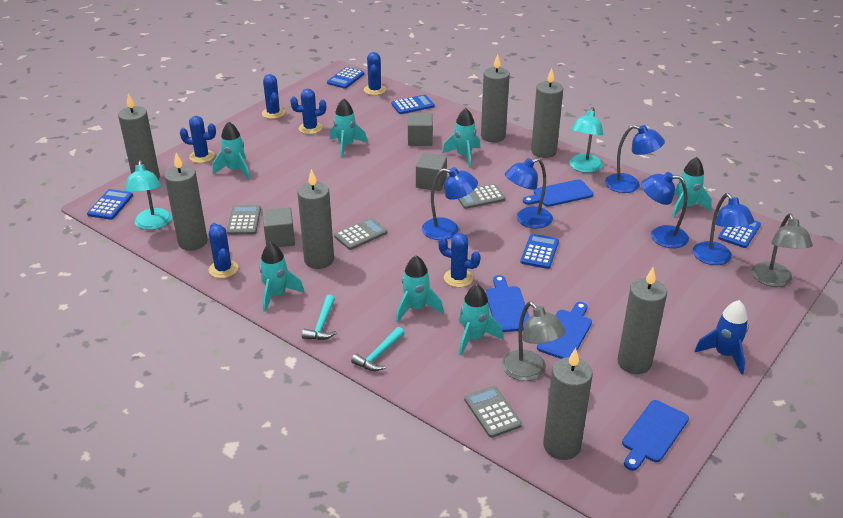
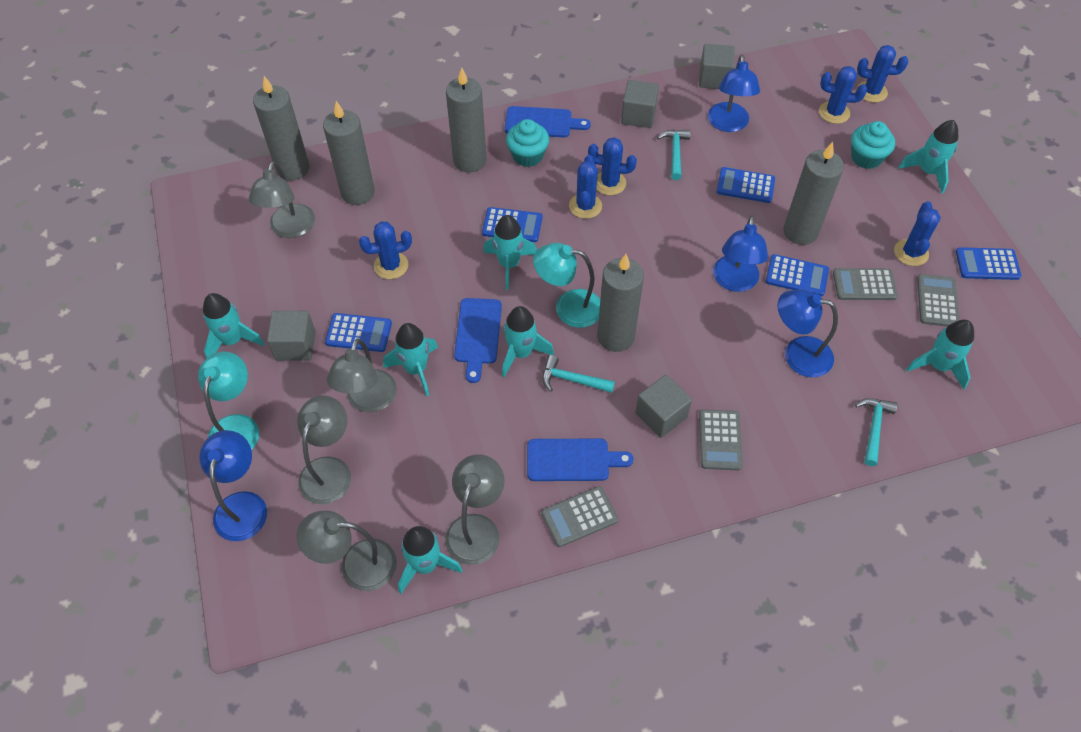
blue cutting board: [486,275,529,332] [523,179,593,207] [537,302,592,359] [622,400,689,471] = 4 -> [454,298,502,383] [505,106,591,137] [527,439,633,481] = 3
blue lamp: [422,167,478,240] [505,158,553,228] [605,125,665,193] [641,172,689,248] [693,193,754,265] = 5 -> [199,430,267,541] [708,55,760,132] [713,215,768,292] [777,289,838,377] = 4
blue rocket: [694,300,748,374] = 1 -> none = 0
grey candle: [118,93,160,180] [164,153,208,251] [297,169,334,269] [481,54,510,142] [531,68,563,158] [543,348,593,460] [617,268,667,374] = 7 -> [253,76,310,181] [323,101,375,205] [446,68,486,172] [597,254,644,352] [783,142,844,245] = 5
grey cube: [263,207,295,247] [408,113,433,146] [416,153,447,191] = 3 -> [267,311,315,361] [621,80,659,128] [635,375,692,438] [699,44,735,89] = 4
grey lamp: [502,302,566,381] [751,213,813,287] = 2 -> [249,161,315,238] [297,395,351,504] [297,511,397,591] [327,338,397,412] [445,454,505,565] = 5
turquoise cupcake: none = 0 -> [506,119,549,167] [851,121,895,169] = 2
turquoise hammer: [302,295,337,340] [351,327,404,371] = 2 -> [542,355,615,393] [657,129,691,180] [855,398,898,466] = 3

